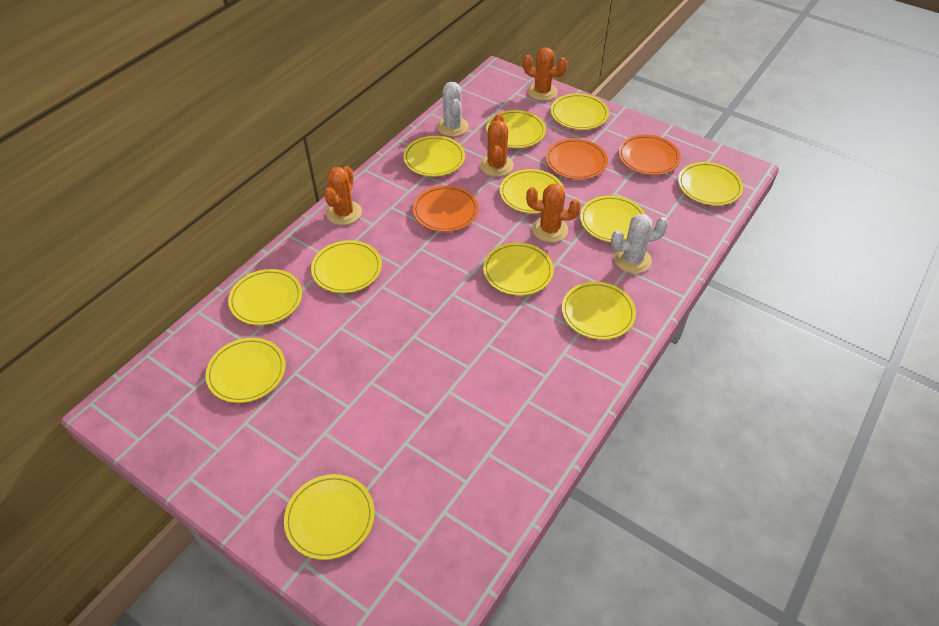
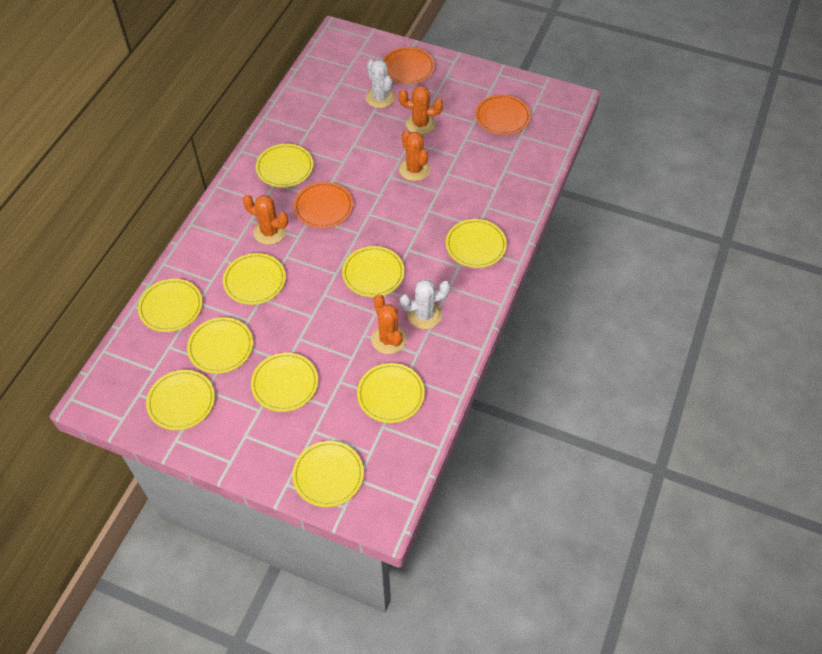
yellow plate: [206,338,286,403] [228,269,302,325] [284,474,375,560] [311,240,382,293] [403,136,465,177] [483,242,554,296] [486,110,546,148] [500,169,564,214] [551,93,609,130] [562,282,636,340] [580,195,645,242] [678,162,743,206] = 12 -> [138,279,202,332] [146,370,215,430] [187,317,253,374] [223,253,286,305] [251,353,318,412] [256,144,313,188] [292,441,364,507] [342,246,404,297] [357,363,425,423] [446,219,507,268] = 10

